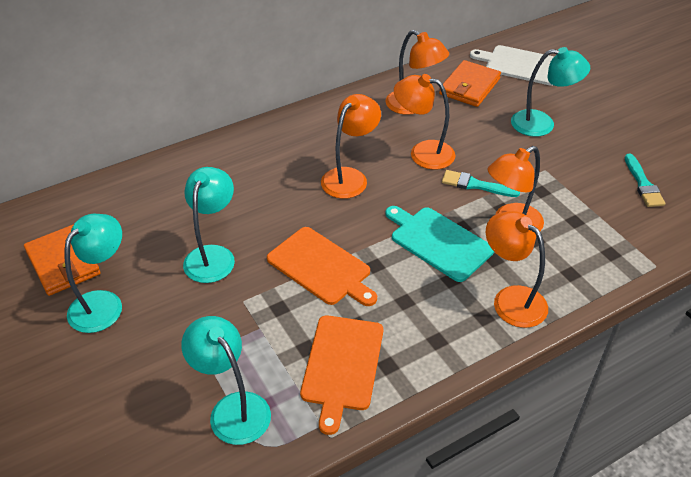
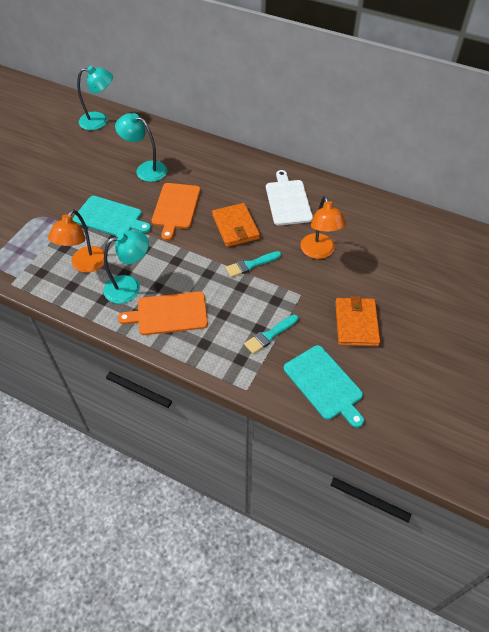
orange lamp: [321,94,381,199] [386,30,449,115] [394,74,456,170] [486,211,548,328] [488,146,544,231] = 5 -> [48,209,104,273] [300,196,346,259] = 2
turquoise cutting board: [385,206,494,282] = 1 -> [73,196,151,236] [284,345,364,428] = 2
turquoise lamp: [65,214,122,333] [181,316,271,445] [183,167,235,283] [511,47,590,137] = 4 -> [77,66,113,130] [103,230,149,304] [115,113,167,182] = 3

